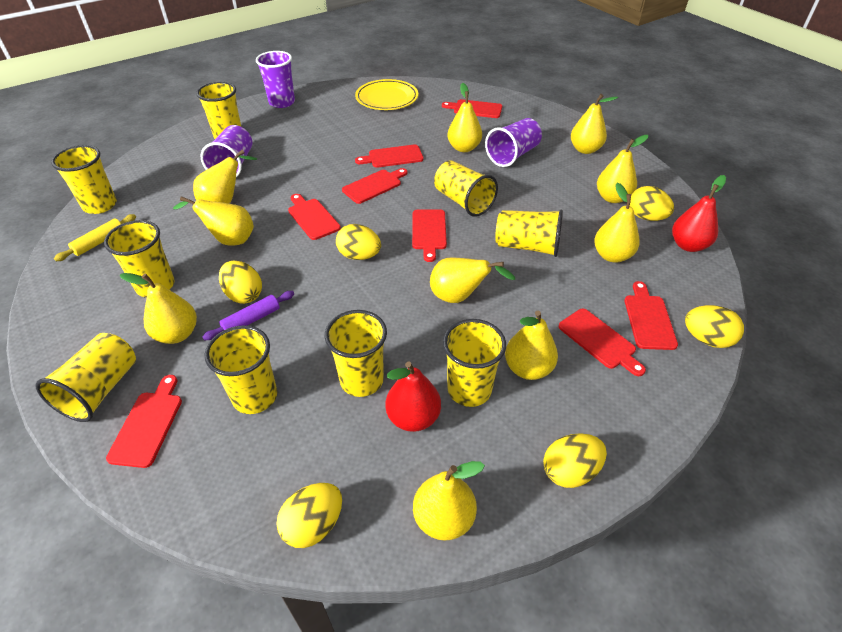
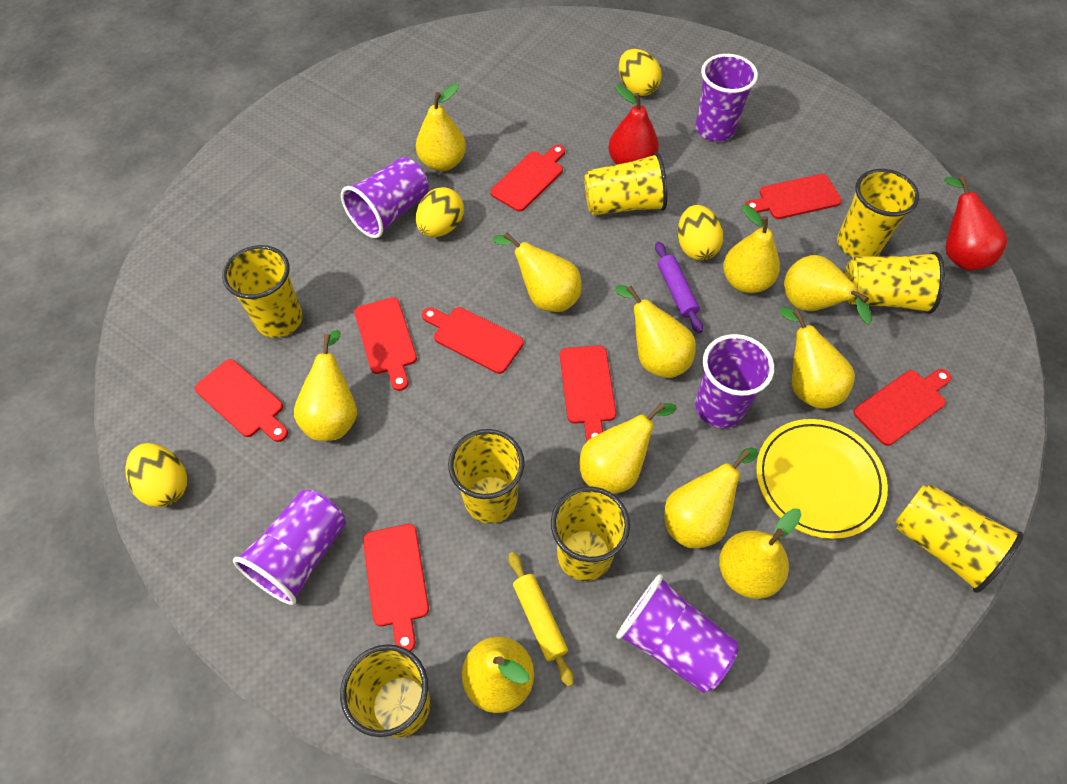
purple cup: [201,125,252,177] [256,51,295,108] [485,118,542,167] = 3 -> [233,490,346,605] [341,157,429,238] [616,574,738,693] [695,54,758,141] [695,334,774,428] = 5
yellow cup: [35,333,136,422] [51,145,117,214] [104,220,175,297] [196,82,241,139] [205,325,277,414] [325,310,387,397] [434,160,498,217] [443,319,506,407] [495,209,563,257] = 9 -> [222,245,303,338] [340,644,431,738] [448,429,524,524] [551,487,630,581] [584,152,667,216] [837,169,919,257] [845,252,945,314] [895,484,1024,593] = 8
yellow egg: [219,261,262,304] [276,483,342,548] [336,224,381,260] [543,434,607,488] [630,186,674,221] [685,305,744,348] = 6 -> [125,443,187,507] [416,187,464,237] [619,49,662,96] [678,205,723,260] = 4
yellow pear: [120,273,197,344] [173,196,254,246] [193,150,257,204] [413,461,485,541] [430,257,515,303] [447,83,482,152] [505,311,558,380] [571,94,618,154] [594,183,640,263] [597,135,648,203] = 10 -> [294,330,357,441] [416,84,466,171] [462,636,534,713] [493,233,581,312] [580,403,677,494] [615,285,696,378] [664,447,758,548] [719,508,801,599] [723,204,780,293] [779,307,855,409] [784,255,872,325] = 11

